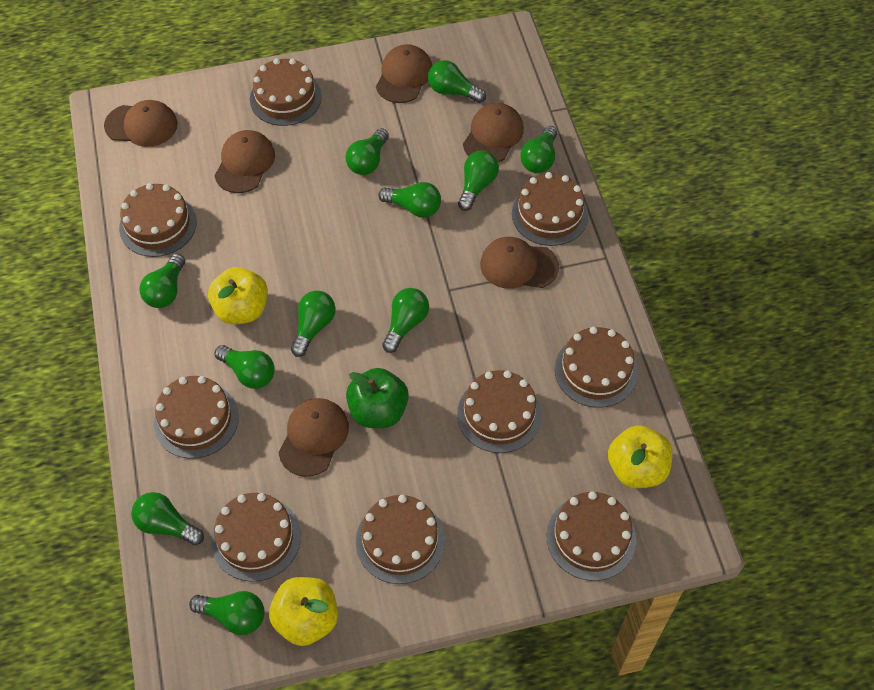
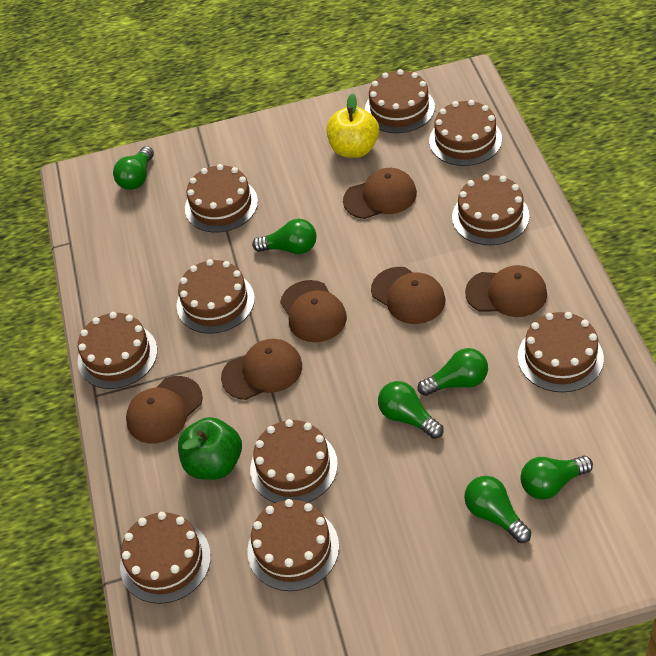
brown cake: [119,183,197,257] [154,376,239,459] [211,493,301,582] [250,58,322,126] [356,495,445,584] [457,370,542,453] [512,172,588,246] [547,491,636,581] [555,327,638,408] = 9 -> [78,312,157,389] [120,512,211,604] [177,259,255,334] [185,164,258,233] [247,499,339,591] [250,419,338,503] [365,69,435,133] [429,100,502,166] [452,174,530,245] [518,312,604,392] = 10
green light bulb: [131,492,204,546] [139,254,185,308] [189,591,265,635] [214,345,275,389] [291,291,336,357] [345,128,389,175] [378,182,441,218] [382,288,429,353] [428,60,486,103] [458,150,499,211] [521,126,557,173] = 11 -> [113,146,154,190] [252,219,317,254] [378,381,444,439] [418,348,488,396] [464,476,531,543] [520,456,593,500] = 6
yellow apple: [208,267,268,324] [269,577,338,646] [608,425,672,488] = 3 -> [326,93,379,158] = 1

